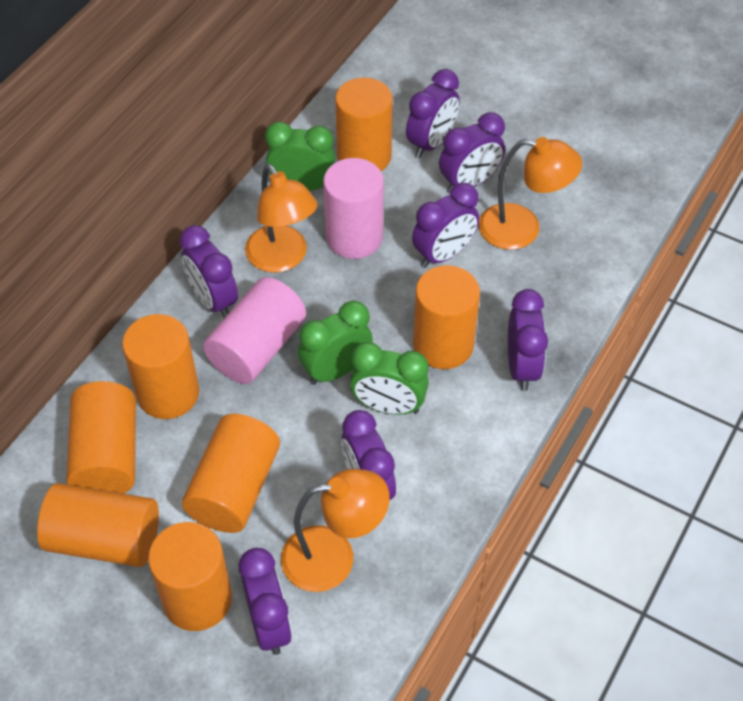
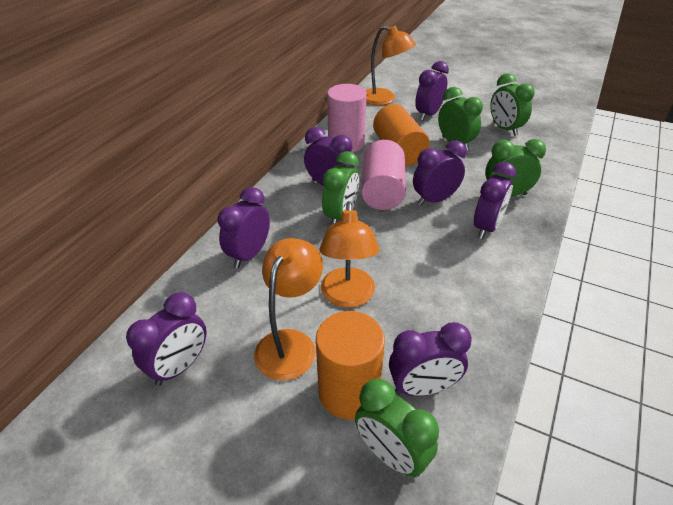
green clock: [265,121,335,191] [298,300,373,385] [350,342,429,415] = 3 -> [322,151,359,225] [355,379,439,477] [438,87,483,151] [485,139,546,196] [490,73,534,136] = 5
orange cylinder: [37,483,159,567] [66,381,136,494] [122,314,199,419] [148,522,232,631] [182,414,280,533] [335,77,393,171] [413,265,480,369] = 7 -> [316,311,385,419] [373,104,430,166] = 2

